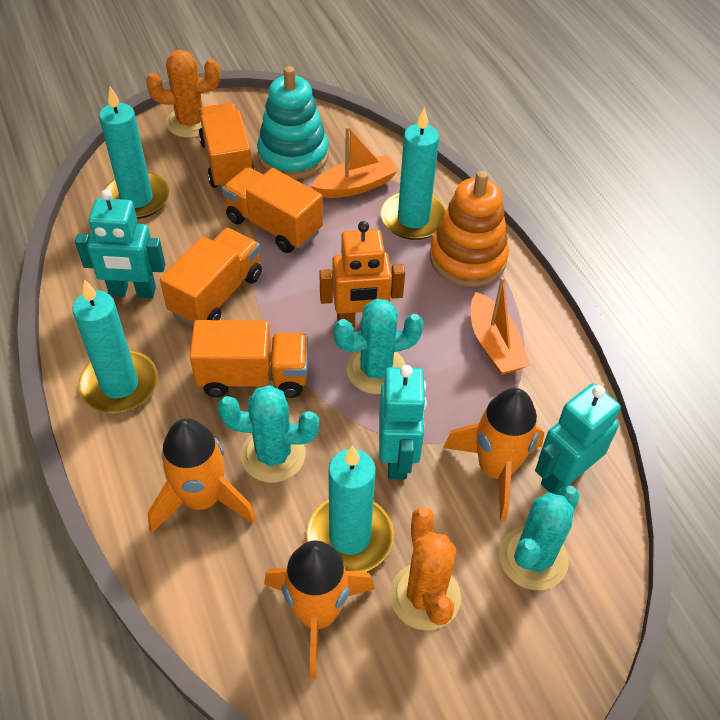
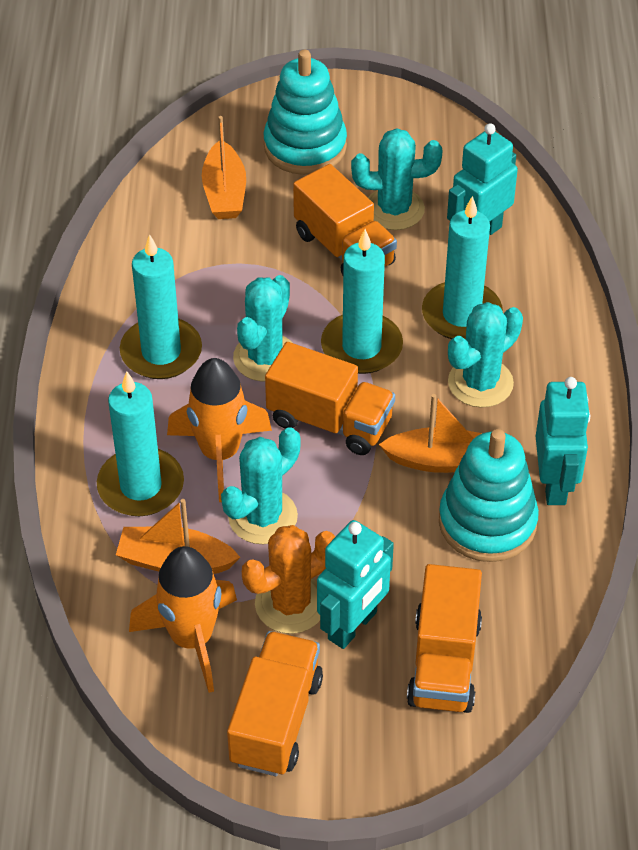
orange boat: [311,126,398,198] [471,277,530,375] = 2 -> [116,499,240,574] [202,116,246,219] [379,394,482,473] = 3
orange cactus: [146,50,220,138] [390,507,461,630] = 2 -> [242,525,335,634] = 1
orange robot: [319,221,405,328] = 1 -> none = 0
orange rocket: [148,418,256,533] [264,540,375,679] [443,388,544,522] = 3 -> [129,546,237,693] [167,358,272,502] = 2
orange stacking toy: [430,171,509,287] = 1 -> none = 0
turquoise cactus: [218,385,319,483] [333,299,424,394] [499,485,580,590] = 3 -> [221,427,301,544] [233,275,292,382] [351,128,442,230] [448,302,523,408] = 4
turquoise stacking toy: [257,66,329,179] = 1 -> [263,50,347,175] [439,429,539,562] = 2

